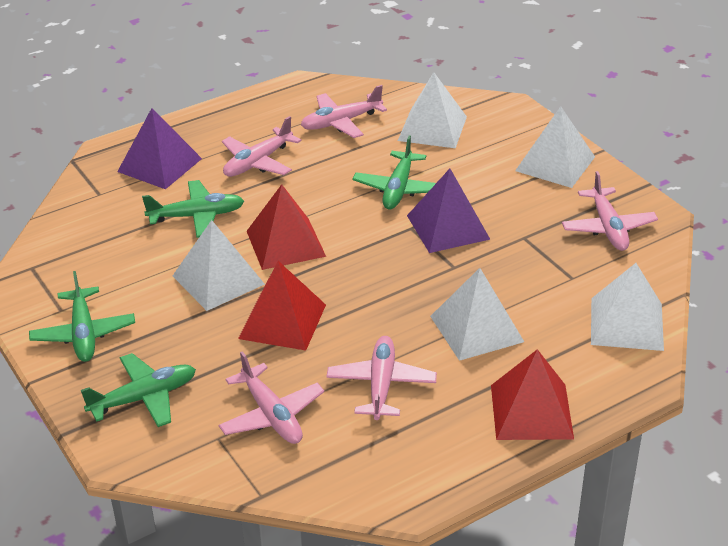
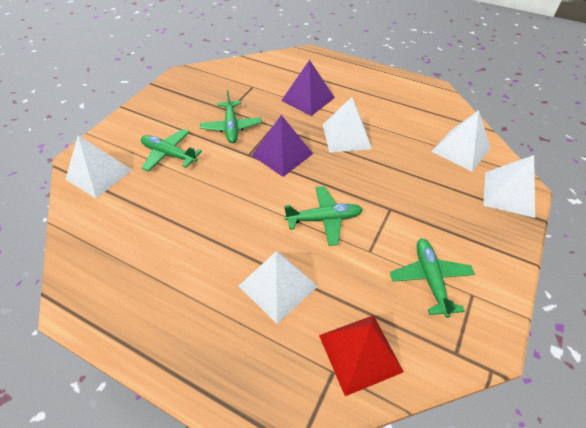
pink plane: [219,351,324,444] [222,116,301,177] [301,85,387,138] [326,336,437,420] [562,171,658,251] = 5 -> none = 0
red pyramid: [238,261,326,351] [247,184,326,270] [491,349,574,440] = 3 -> [319,315,404,396] = 1

